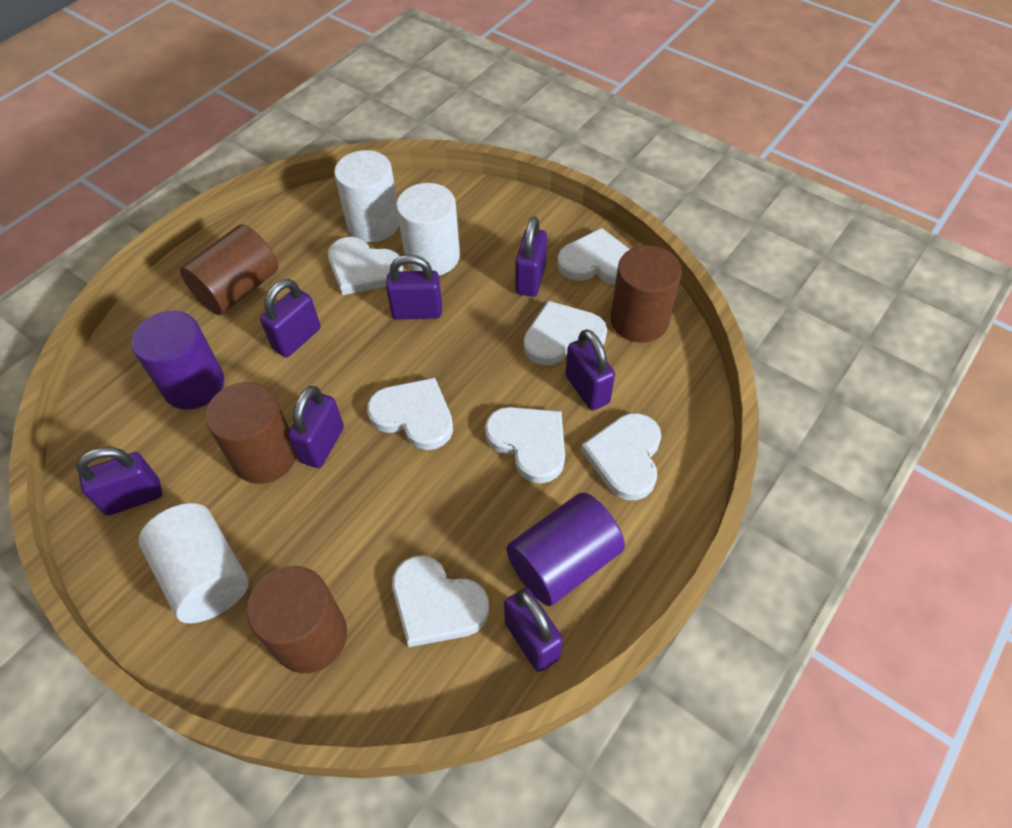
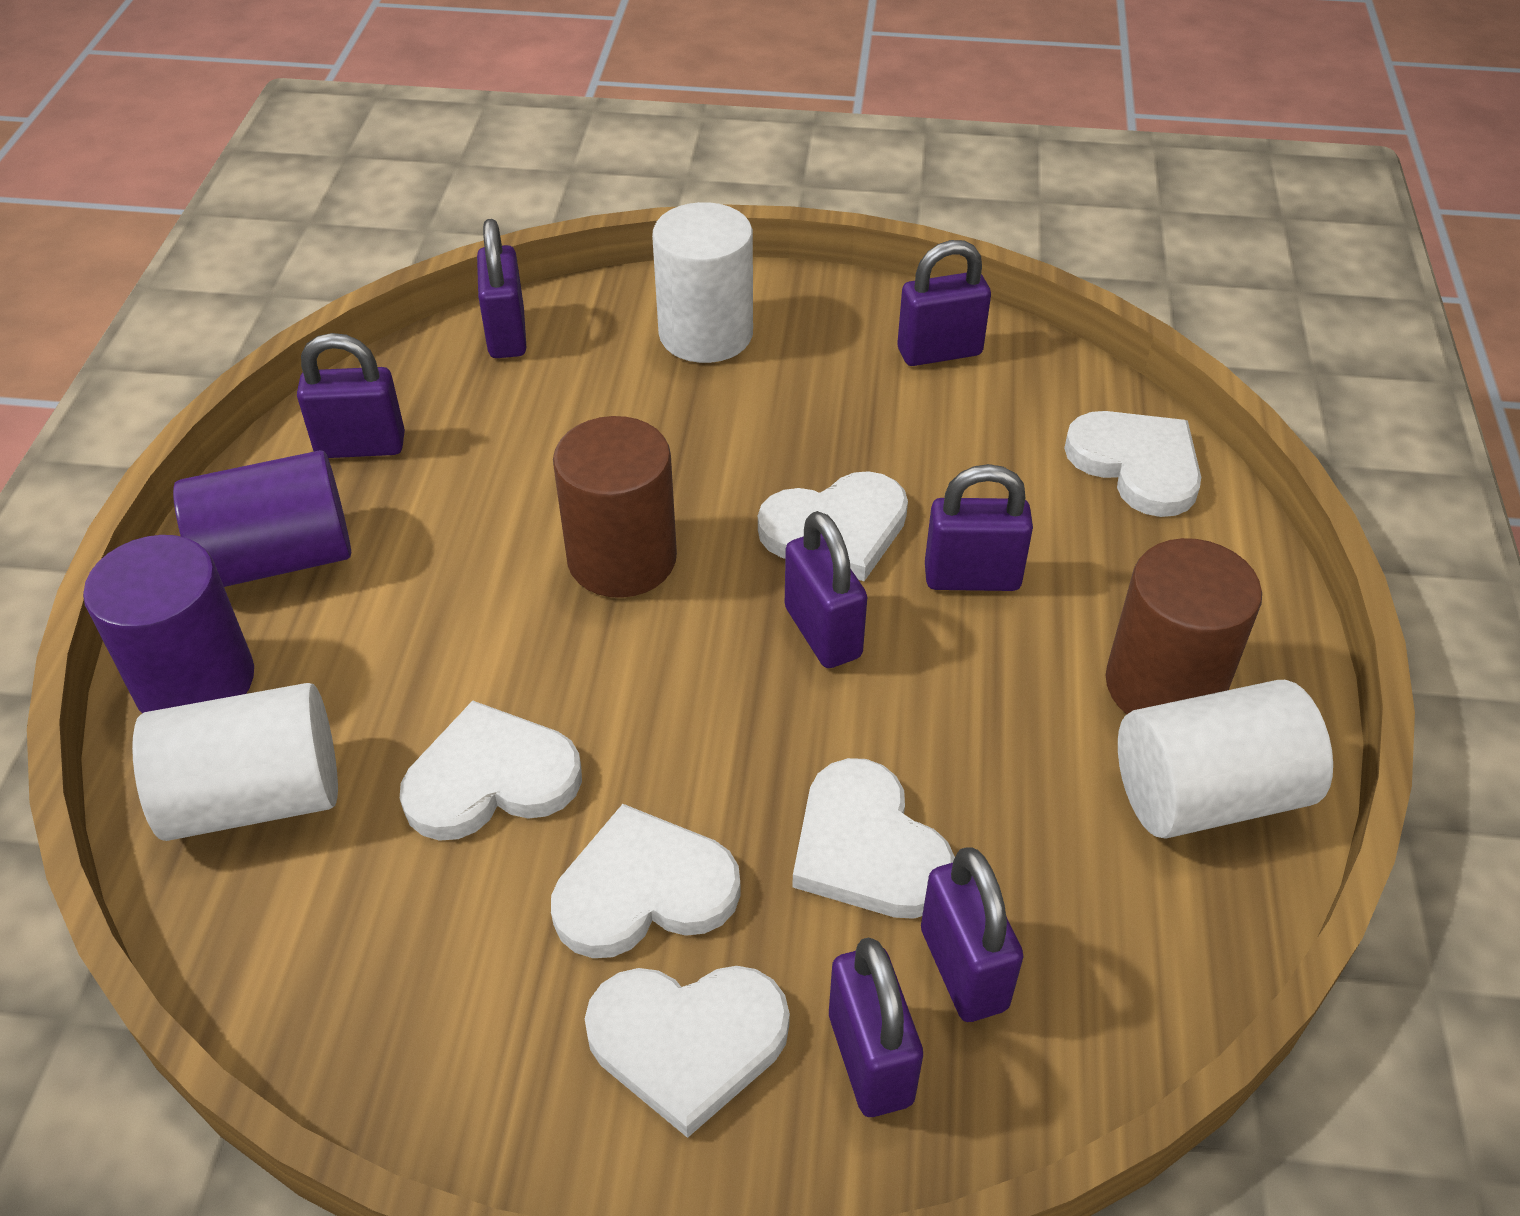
brown cylinder: [180,224,278,315] [206,382,297,484] [246,566,347,673] [610,245,682,343] = 4 -> [553,416,677,598] [1105,538,1262,714] = 2
white heart: [328,237,403,295] [367,378,453,450] [392,555,489,647] [485,407,565,483] [524,301,607,366] [558,228,630,284] [581,413,661,500] = 7 -> [400,700,582,841] [551,804,741,958] [585,966,790,1138] [758,471,908,581] [792,758,955,919] [1064,411,1201,517] = 6

